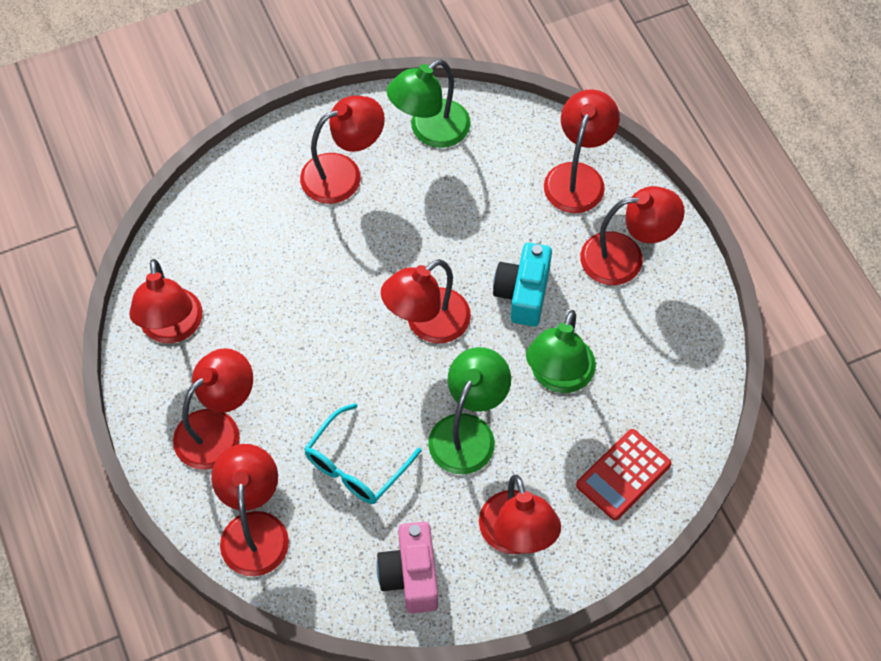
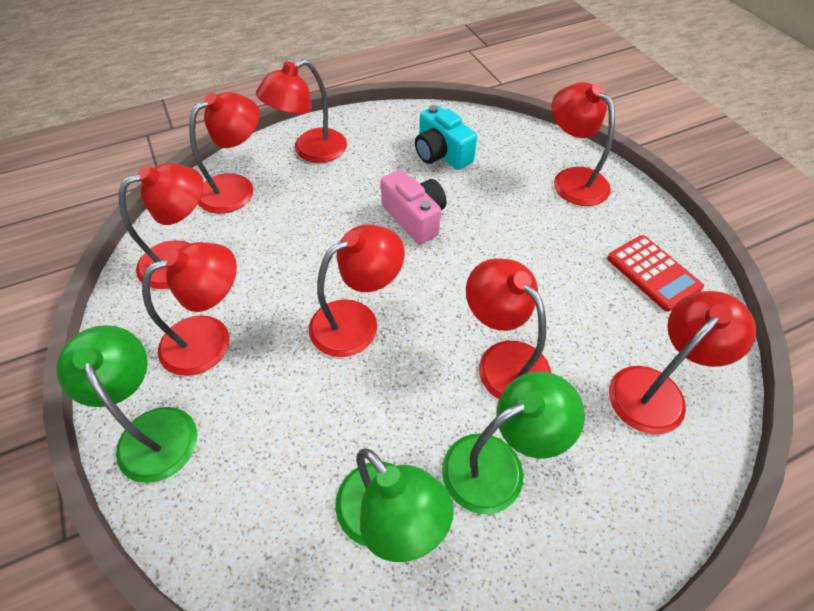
turquoise glasses: [304,403,421,504] = 1 -> none = 0

